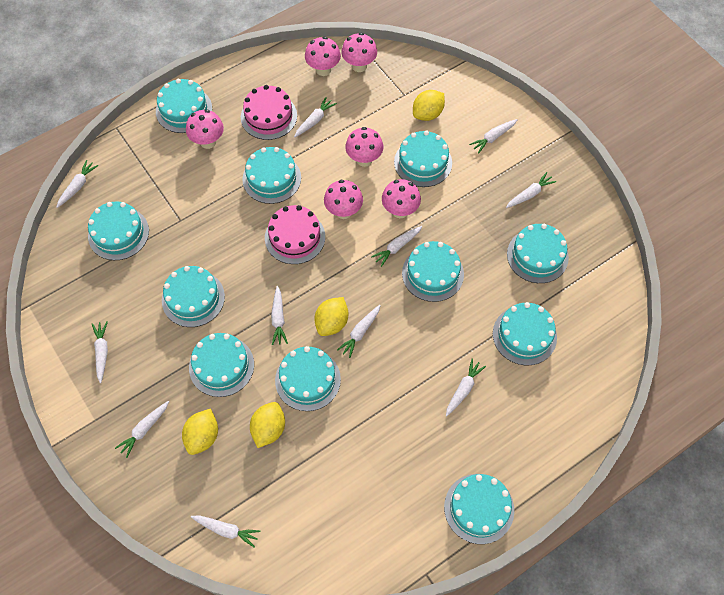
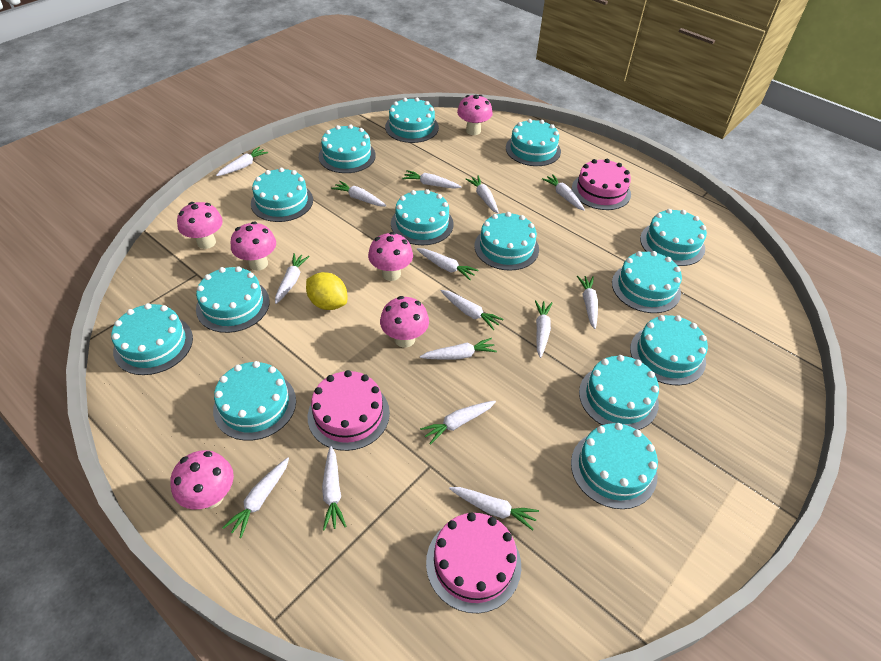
pink cake: [241,85,297,140] [265,205,325,264] = 2 -> [308,370,390,451] [426,513,521,613] [572,159,631,210] = 3
turquoise cake: [88,202,149,260] [156,79,212,133] [162,266,225,327] [189,333,254,397] [242,147,301,204] [275,346,341,411] [394,131,452,187] [402,241,464,302] [444,474,514,544] [493,302,557,365] [507,224,569,283] = 11 -> [111,303,193,375] [196,266,270,333] [213,361,296,441] [251,168,313,222] [319,124,376,173] [385,98,439,143] [391,189,454,245] [474,212,539,271] [506,119,561,166] [571,423,658,509] [579,355,659,430] [612,251,682,313] [630,315,708,385] [640,209,707,266] = 14
white carrot: [56,160,98,208] [92,322,108,383] [115,401,169,458] [191,515,260,548] [271,286,288,345] [294,97,337,137] [337,305,381,358] [371,226,422,267] [446,358,486,416] [469,119,518,154] [506,172,556,208] = 11 -> [216,147,268,176] [222,457,289,538] [275,253,310,304] [322,446,347,531] [331,181,386,206] [402,170,462,189] [417,248,478,280] [420,338,497,360] [420,401,496,445] [441,290,504,330] [449,487,539,531] [466,175,499,214] [535,300,552,358] [542,174,585,211] [577,276,598,329] = 15
yellow lemon: [182,408,218,455] [250,402,285,448] [314,297,348,336] [413,90,445,121] = 4 -> [306,272,347,310] = 1

